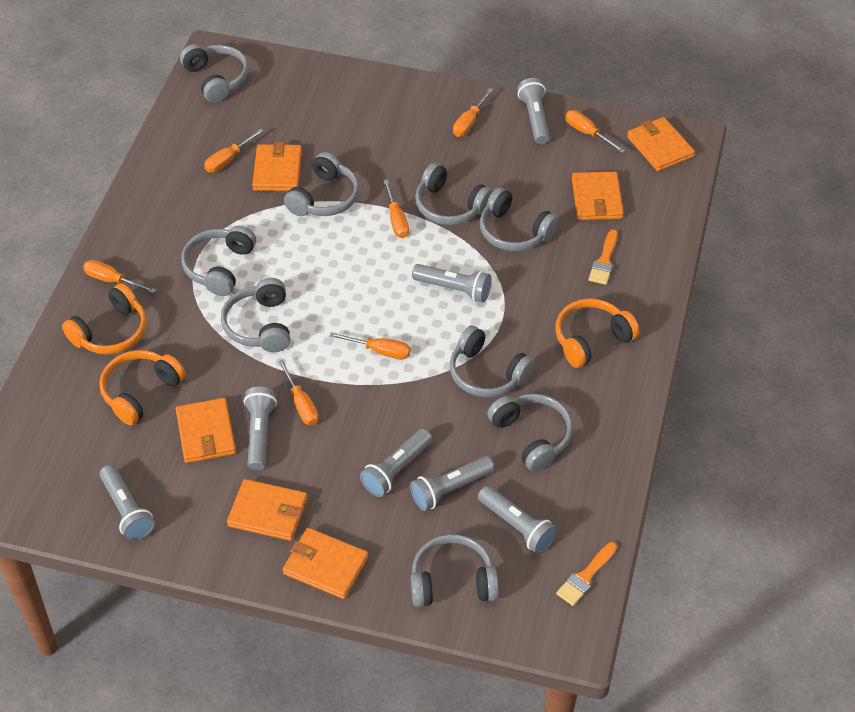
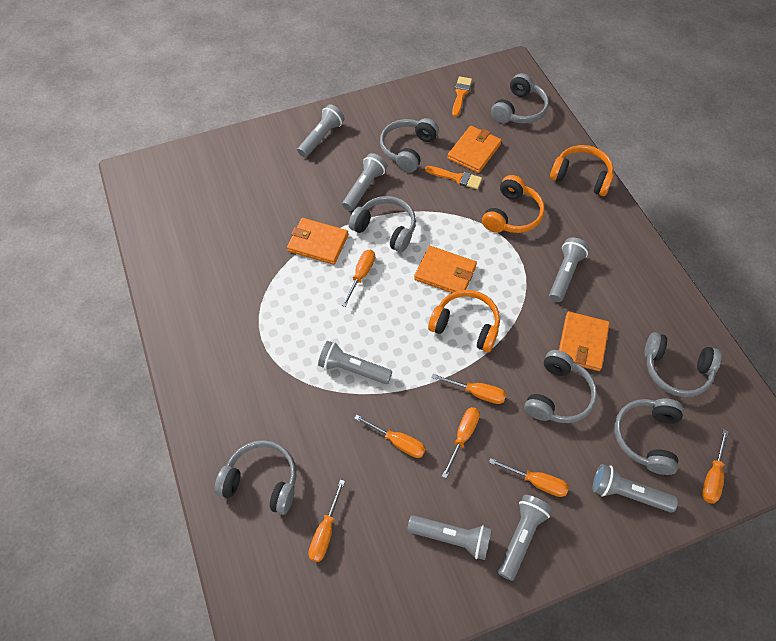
grey headphones: [180,44,249,103] [181,226,256,296] [221,278,290,352] [284,152,359,216] [411,535,499,607] [415,163,493,225] [450,325,535,397] [480,187,559,251] [487,394,573,472] = 9 -> [214,440,296,515] [349,196,416,253] [380,118,439,172] [491,73,549,124] [524,350,597,423] [614,398,684,475] [644,332,722,397] = 7
orange wallet: [176,398,236,463] [227,479,308,541] [252,142,302,191] [283,528,368,599] [572,172,624,220] [627,117,695,171] = 6 -> [287,218,348,265] [414,246,477,293] [447,126,502,173] [559,311,610,371] = 4

